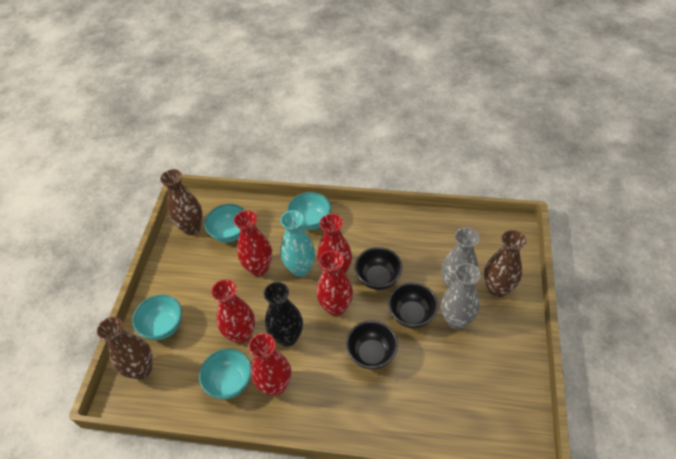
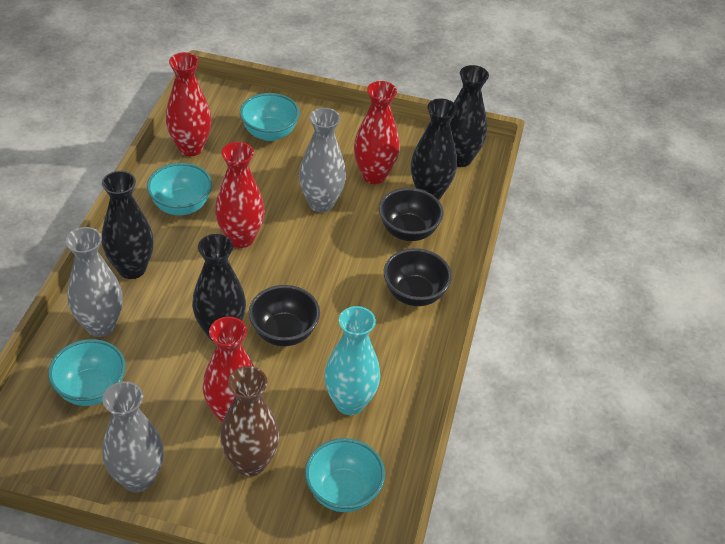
black vase: [264,282,303,347] = 1 -> [102,171,154,279] [192,234,246,342] [411,98,458,200] [450,65,489,167] = 4
brown vase: [97,317,153,379] [160,169,202,235] [484,230,527,297] = 3 -> [220,366,279,476] = 1
grey vase: [441,263,481,329] [442,227,479,289] = 2 -> [66,227,123,337] [102,381,164,492] [299,108,346,213] = 3
red vase: [211,279,255,344] [234,210,272,276] [249,333,291,396] [316,250,353,316] [317,214,352,273] = 5 -> [166,52,212,156] [203,317,254,423] [215,142,265,248] [354,81,400,184] = 4

